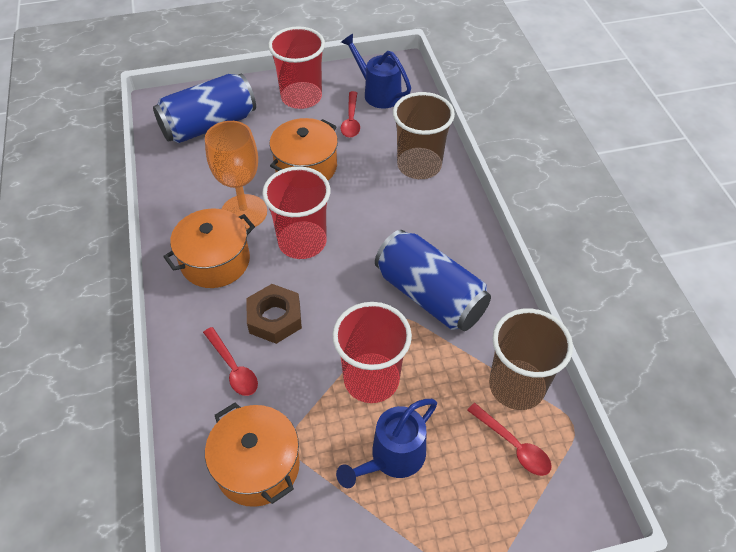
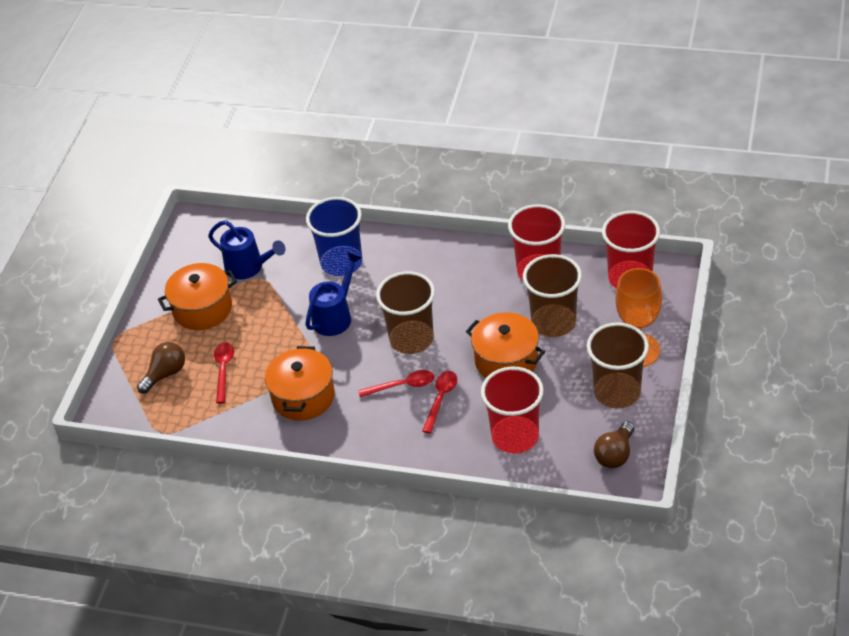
blue can: [153,74,256,143] [375,230,491,331] = 2 -> none = 0
blue cup: none = 0 -> [306,197,362,276] = 1
brown cup: [393,92,455,179] [489,308,573,410] = 2 -> [376,271,435,354] [523,254,582,337] [587,322,649,408] = 3
brown light bulb: none = 0 -> [137,342,185,394] [594,421,634,468] = 2
brown nut: [246,284,302,344] = 1 -> none = 0

